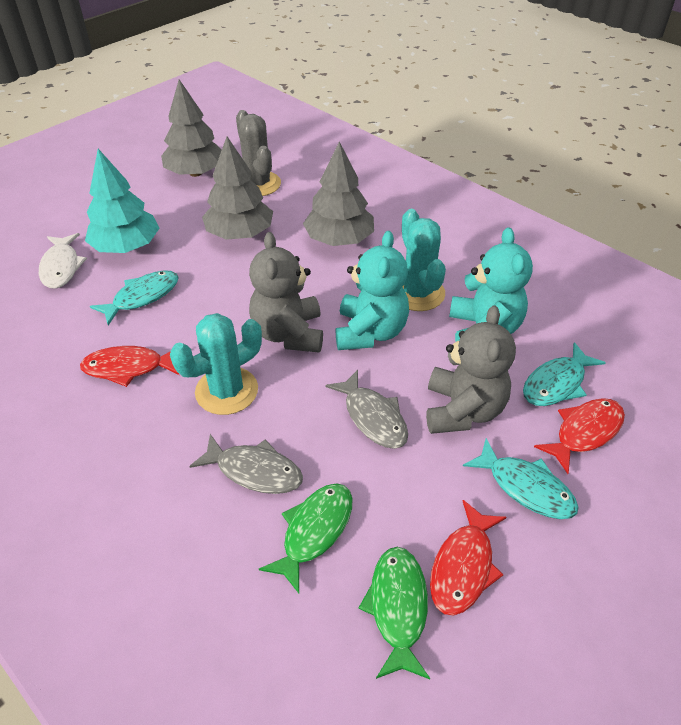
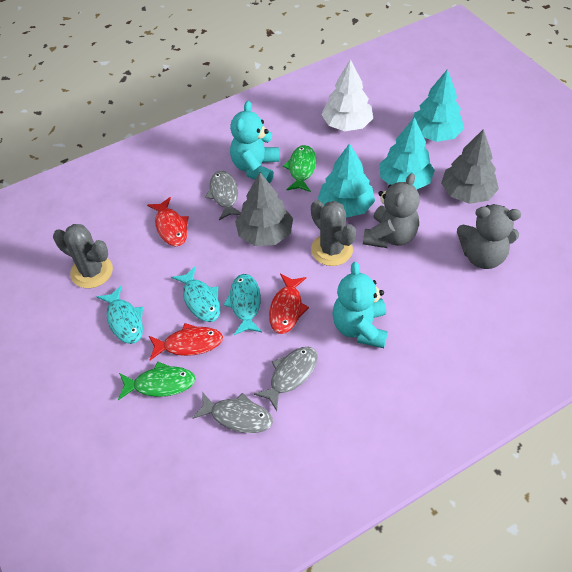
grey cactus: [236,110,281,196] = 1 -> [53,224,113,288] [311,200,356,266] = 2
grey fish: [189,434,303,494] [325,370,408,449] = 2 -> [192,392,273,433] [205,171,241,220] [254,347,318,411] = 3
grey tree: [161,79,222,177] [202,137,273,240] [303,142,374,246] = 3 -> [235,173,293,246] [441,129,499,204] = 2
turquoise cactus: [170,313,262,415] [402,209,446,311] = 2 -> none = 0
turquoise tree: [85,149,160,253] = 1 -> [318,143,375,218] [379,117,435,190] [413,69,464,142] = 3
white fish: [39,233,87,289] = 1 -> none = 0
white tree: none = 0 -> [321,59,373,131] = 1

